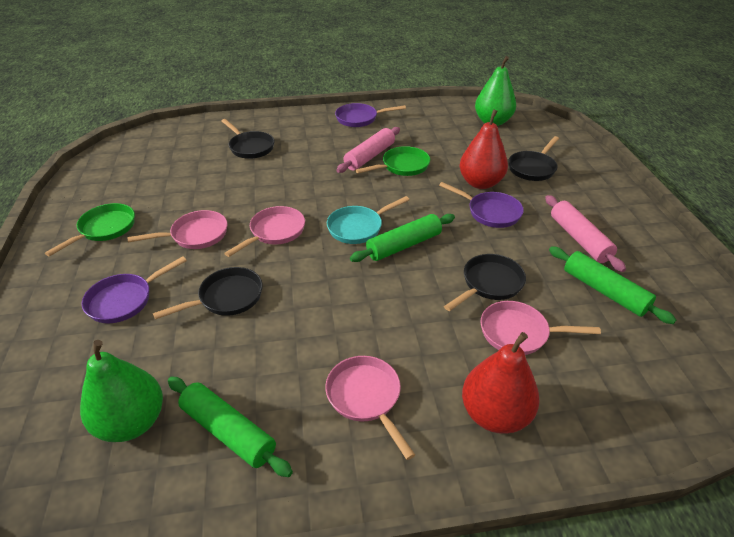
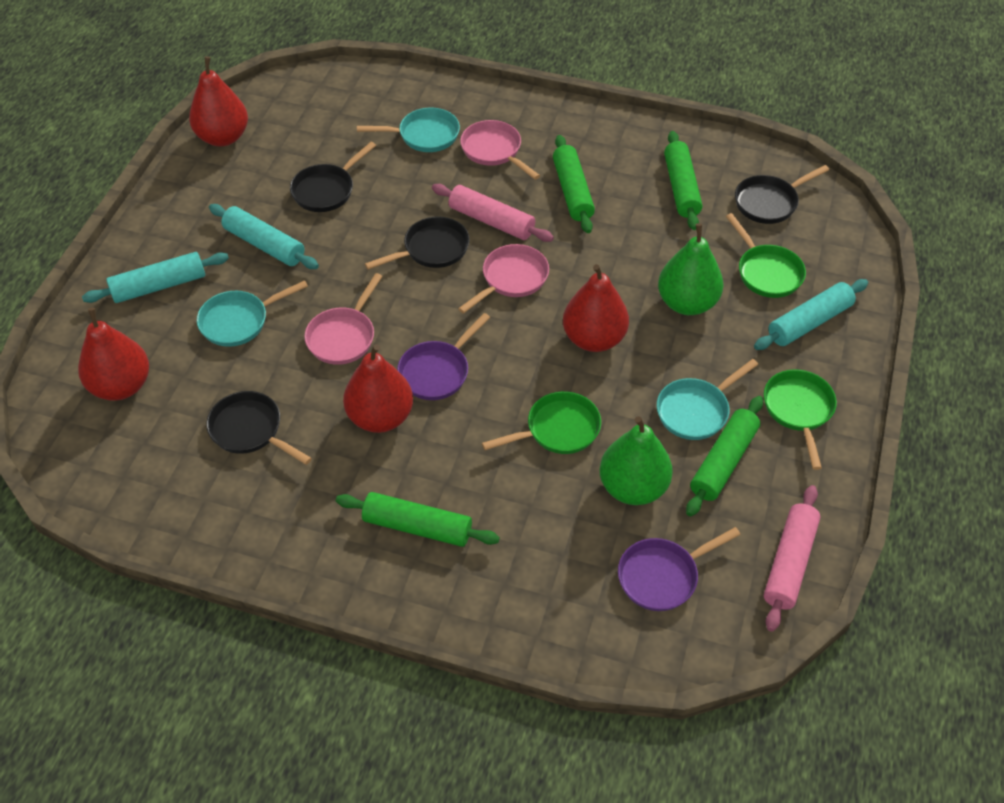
green pan: [45,203,135,256] [355,146,430,176] = 2 -> [482,391,601,454] [726,213,806,298] [764,369,837,470] = 3
green rolling pin: [168,377,293,477] [350,214,455,262] [549,246,676,324] = 3 -> [336,492,500,547] [553,135,595,233] [664,131,702,230] [686,396,763,516] = 4
pink pan: [127,210,228,249] [224,206,305,257] [325,356,415,460] [480,301,601,355] = 4 -> [304,273,383,365] [458,244,549,313] [460,120,540,180] = 3
purple pan: [81,256,187,323] [335,103,406,127] [439,182,524,228] = 3 -> [397,313,490,400] [618,527,741,611] = 2
red pear: [459,109,508,189] [462,332,540,434] = 2 -> [78,308,149,401] [189,56,248,146] [343,344,413,433] [563,264,629,352] = 4
turquoise pan: [327,196,409,244] = 1 -> [197,280,308,347] [357,108,460,152] [657,359,758,440] = 3
turquoise rolling pin: none = 0 -> [82,252,229,303] [209,204,319,269] [754,279,868,350] = 3

